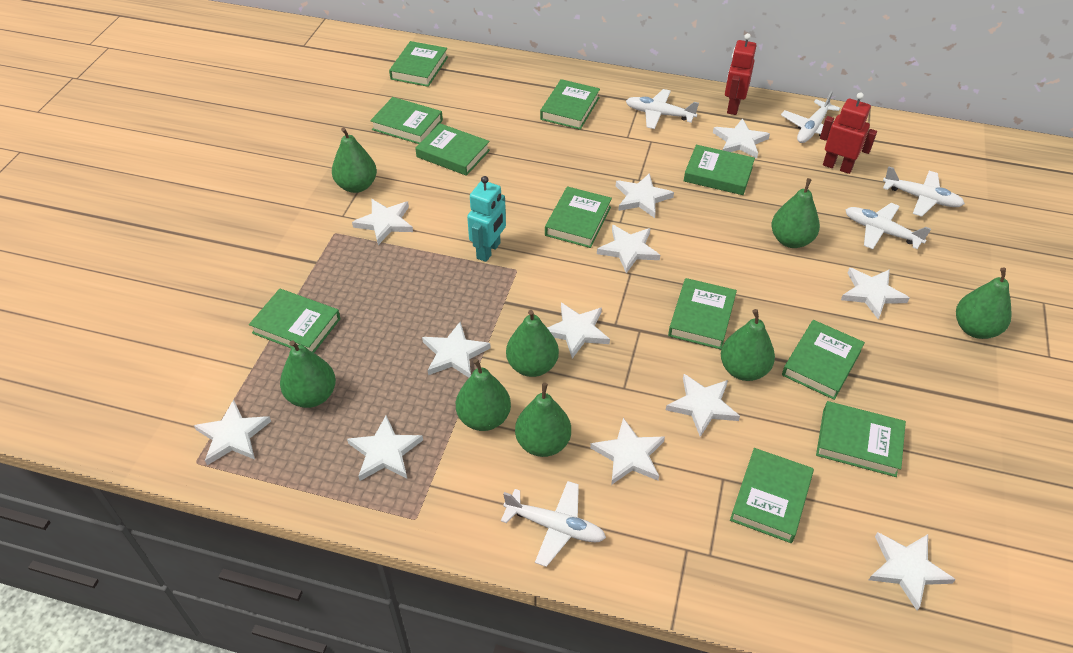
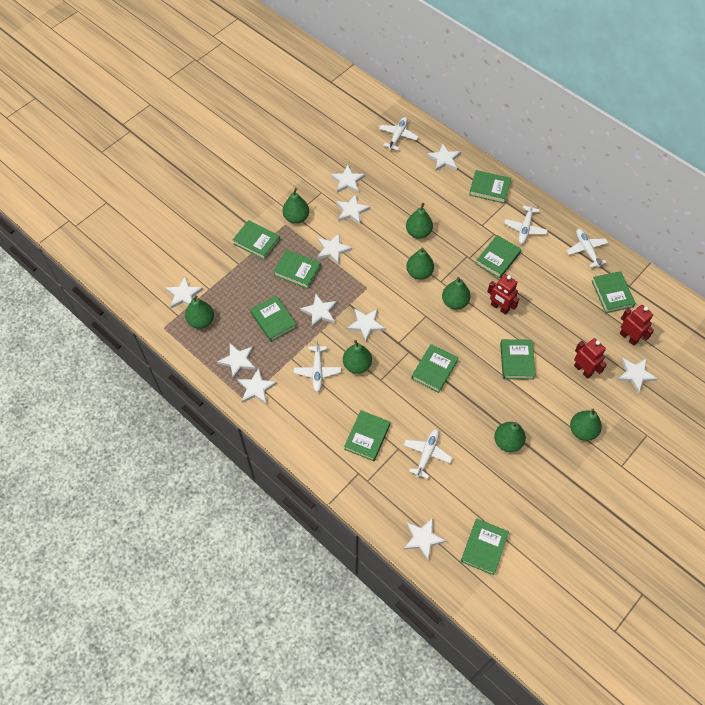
green book: [249,289,341,353] [370,97,443,144] [389,41,448,87] [415,123,490,176] [540,79,600,130] [545,186,612,248] [668,278,737,349] [684,145,755,195] [730,448,814,543] [782,320,865,400] [816,401,906,477] = 11 -> [233,220,280,260] [250,296,297,342] [273,249,321,289] [344,410,390,461] [411,344,458,393] [461,519,509,575] [469,170,511,204] [476,235,521,278] [500,339,536,380] [592,271,636,313] = 10
red robot: [725,33,757,115] [820,92,877,174] = 2 -> [487,274,519,315] [574,338,607,379] [620,305,654,346] = 3
turquoise robot: [467,176,506,262] = 1 -> none = 0
white star: [194,399,271,465] [347,415,423,481] [352,199,413,245] [422,322,491,377] [547,303,610,358] [590,418,665,485] [597,225,660,273] [616,173,674,218] [666,374,740,437] [713,118,770,158] [841,268,910,319] [869,532,956,610] = 12 -> [165,277,203,308] [217,343,256,379] [237,368,277,404] [300,294,337,327] [317,233,352,265] [330,165,365,193] [336,194,371,224] [347,308,385,341] [404,518,446,561] [427,143,461,171] [617,358,658,393] = 11

